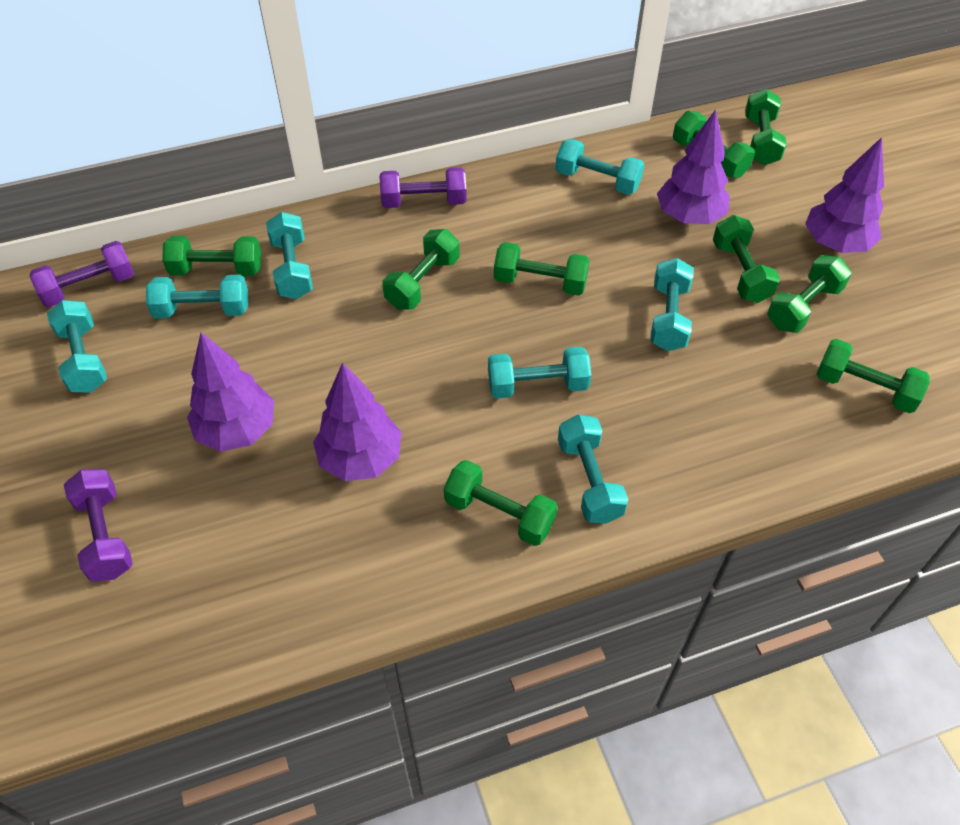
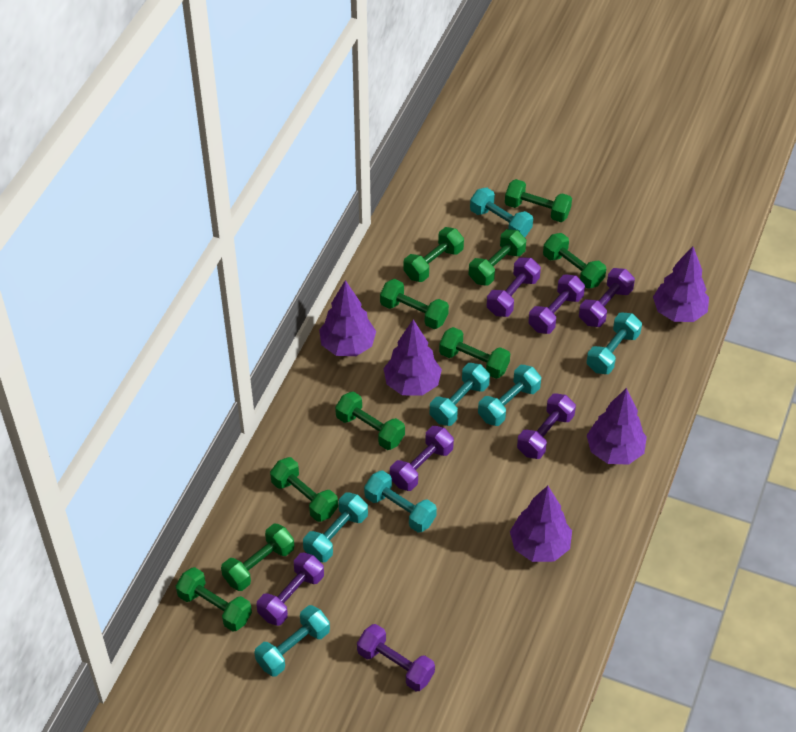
green dumbbell: [162,236,261,276] [382,229,460,310] [444,460,557,546] [494,242,590,296] [673,111,755,178] [713,215,780,303] [745,89,787,165] [767,255,852,333] [817,339,930,413] = 9 -> [176,567,252,632] [221,524,294,591] [270,457,338,522] [335,392,405,450] [380,279,449,329] [403,227,464,282] [439,327,510,379] [469,229,526,286] [505,179,572,222] [543,233,606,289] = 10
purple dumbbell: [30,241,134,307] [64,469,133,582] [379,167,467,208] = 3 -> [257,553,324,626] [357,624,435,692] [390,426,454,491] [486,257,541,317] [517,393,576,459] [528,275,585,334] [579,268,635,327] = 7
purple tree: [187,332,274,452] [313,362,402,481] [657,109,730,224] [805,137,884,253] = 4 -> [319,280,376,356] [384,320,442,396] [510,486,572,562] [587,388,647,464] [653,246,709,322] = 5

